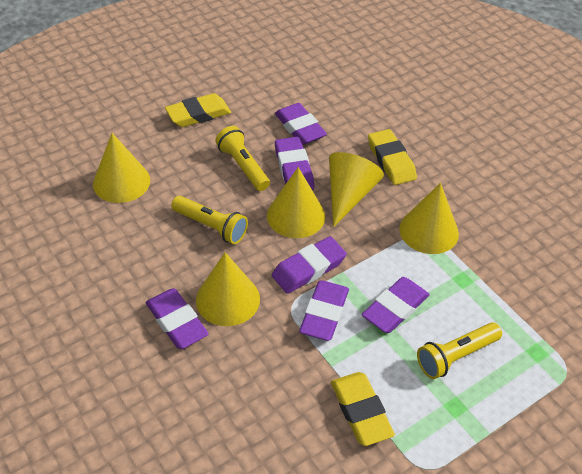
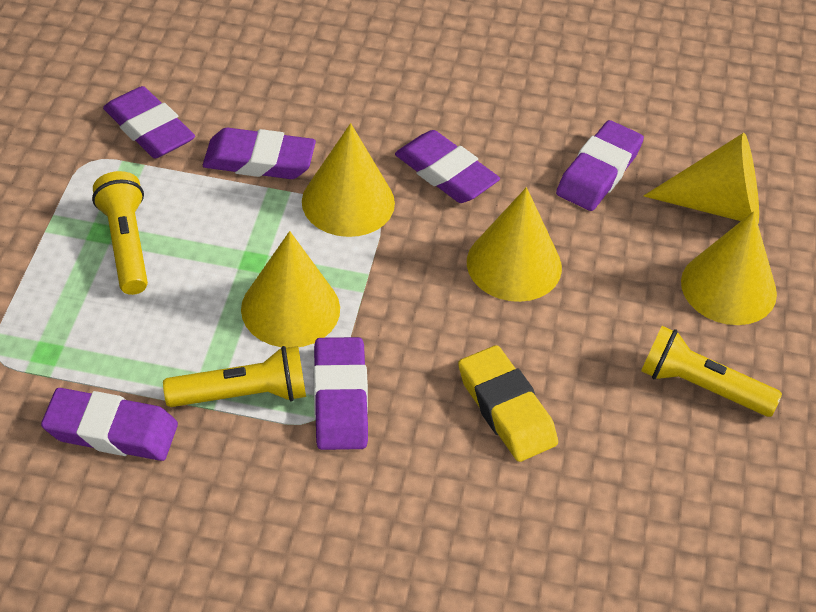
yellow eraser: [165,93,231,127] [331,372,395,446] [368,129,417,185] = 3 -> [458,345,558,462] = 1

